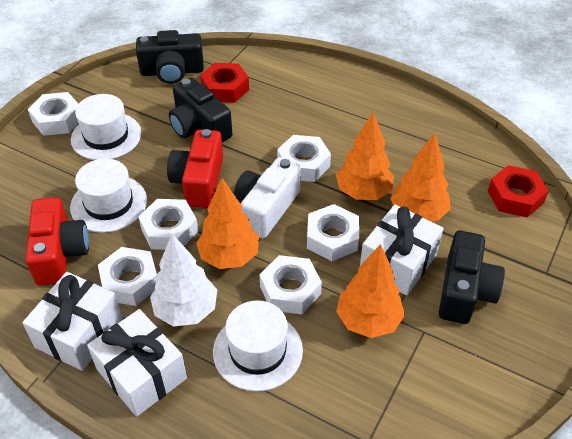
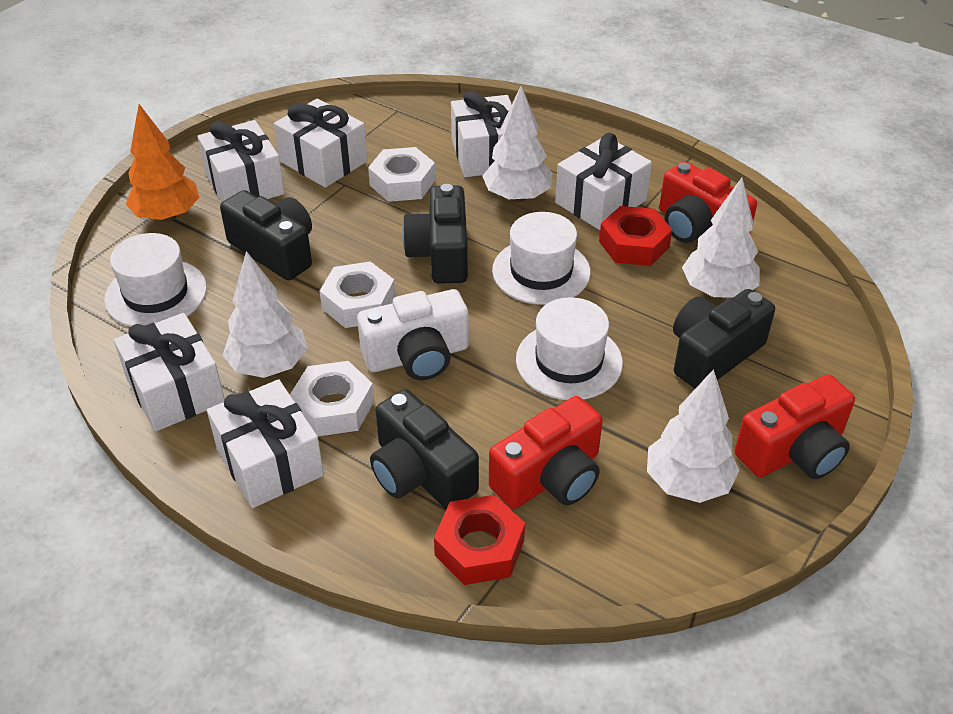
black camera: [136,30,204,84] [169,78,232,142] [439,230,505,324] = 3 -> [220,190,312,280] [370,389,479,509] [402,184,468,284] [673,289,775,389] = 4
orange tree: [196,178,259,269] [336,112,394,200] [336,244,405,338] [390,133,451,221] = 4 -> [125,104,200,222] = 1
red camera: [25,197,89,286] [167,129,223,208] = 2 -> [489,396,603,509] [659,161,757,243] [735,374,855,479] = 3
white gift: [22,272,123,371] [87,309,187,417] [360,204,444,295] = 3 -> [114,313,225,432] [197,120,285,202] [207,379,324,508] [274,98,368,188] [451,91,512,177] [555,133,652,230] = 6
white nut: [28,92,79,136] [98,247,157,306] [139,199,198,250] [260,255,322,314] [277,135,331,182] [307,204,359,261] = 6 -> [290,361,374,436] [320,261,395,328] [368,147,435,202] = 3
white tree: [150,234,217,327] = 1 -> [223,251,307,378] [482,86,553,202] [647,369,740,503] [682,178,760,298] = 4

